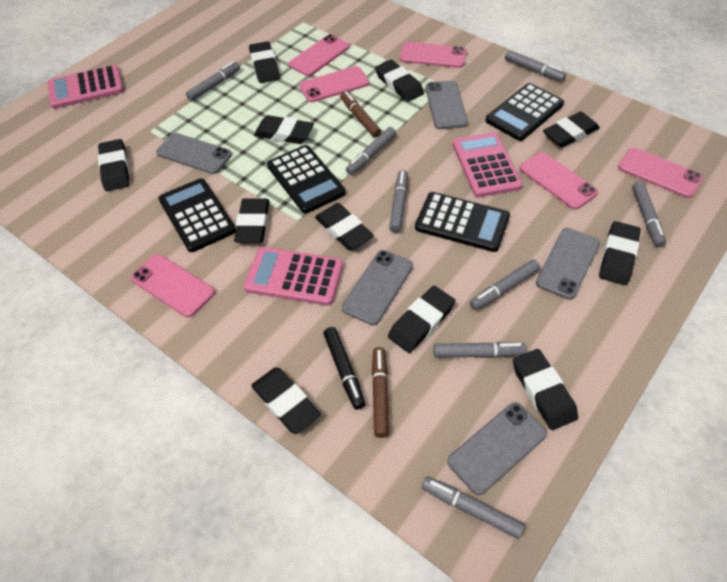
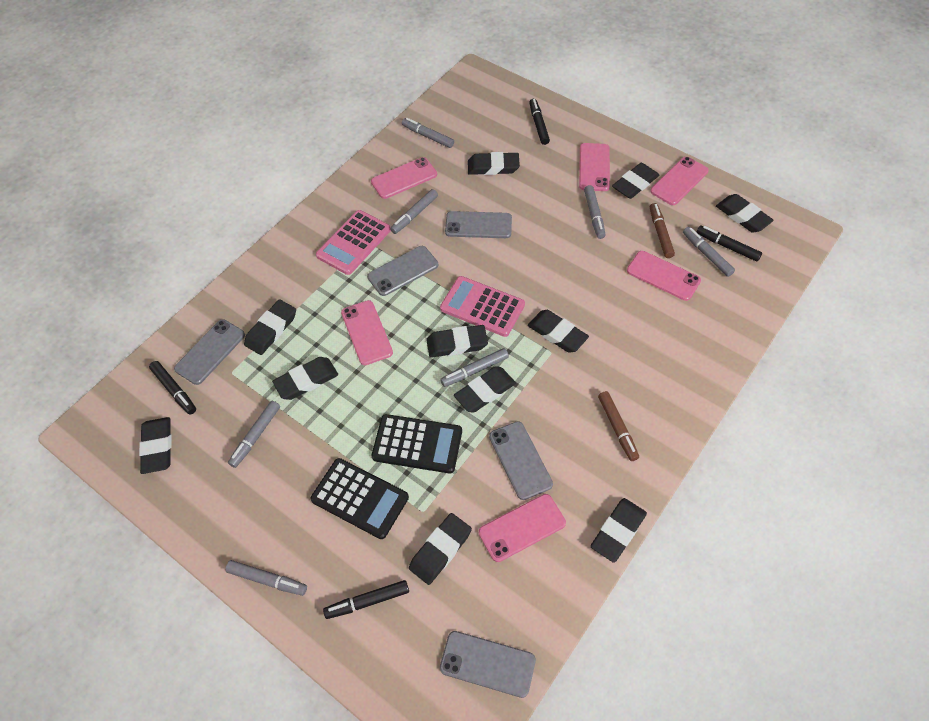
black calculator: [158,178,236,252] [267,145,346,213] [415,192,510,252] [485,83,564,141] = 4 -> [310,458,409,539] [372,414,462,473] = 2
black marker: [323,327,365,410] = 1 -> [149,361,196,415] [323,580,409,619] [529,99,550,145] [696,226,762,262] = 4
grey marker: [186,61,240,101] [346,127,396,175] [389,170,408,233] [422,476,525,539] [434,342,527,358] [470,259,540,310] [505,50,566,82] [632,182,666,247] = 8 -> [225,560,307,596] [228,401,280,468] [390,189,438,234] [402,118,454,148] [440,348,509,387] [584,185,605,239] [683,227,735,277] = 7
pink calculator: [47,65,124,109] [244,247,343,306] [453,132,523,197] = 3 -> [316,210,391,275] [440,276,525,337] = 2

